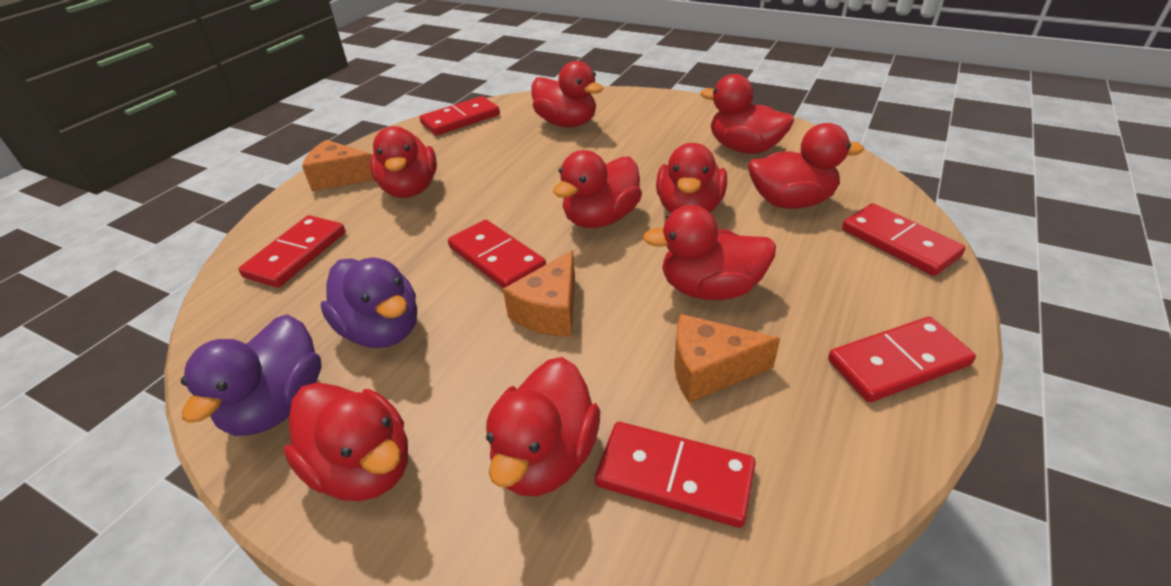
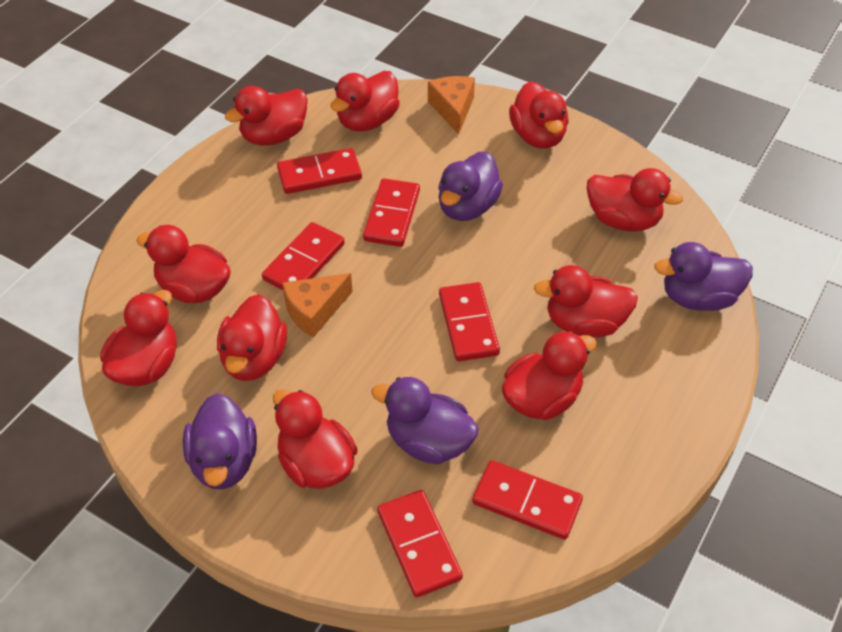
orange cheese: [302,140,374,191] [503,250,575,337] [674,314,780,403] = 3 -> [282,273,352,338] [428,76,475,134] = 2
purple duck: [181,314,322,436] [320,258,417,348] = 2 -> [183,393,257,489] [371,377,479,464] [438,151,503,221] [654,242,753,311] = 4
red duck: [284,382,408,501] [370,126,437,198] [486,357,600,496] [532,61,603,127] [553,150,642,228] [643,205,776,300] [656,143,727,213] [700,74,794,154] [749,123,864,209] = 9 -> [100,290,177,386] [136,225,231,303] [217,294,287,381] [225,86,308,146] [273,389,357,489] [331,71,400,131] [502,331,597,420] [509,81,569,149] [534,265,638,337] [587,168,683,232] = 10

